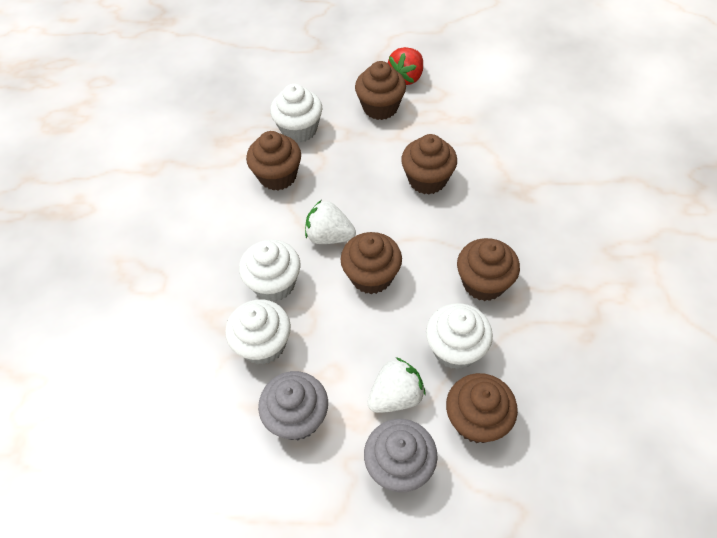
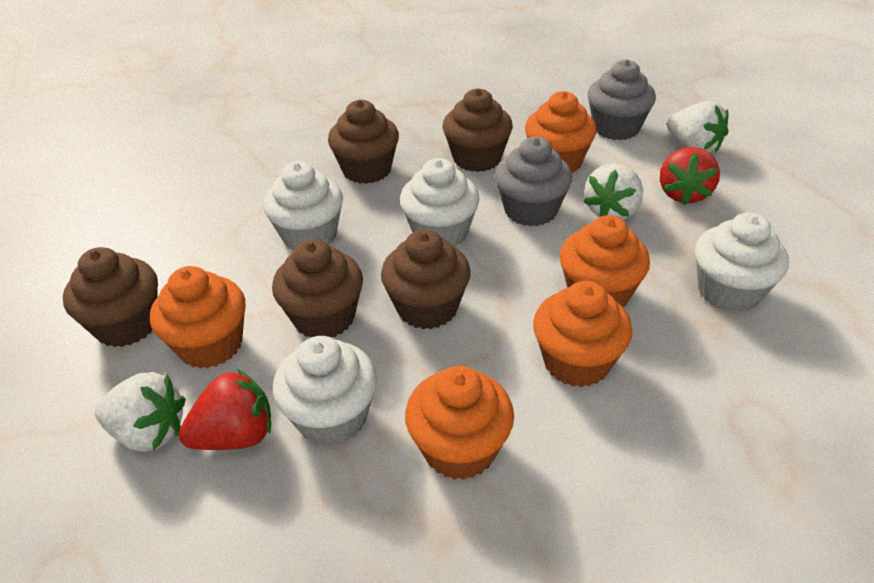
brown cupcake: [246,131,301,190] [341,232,402,294] [355,61,406,120] [401,134,457,194] [446,373,518,443] [457,238,520,301] = 6 -> [63,247,158,347] [272,239,363,337] [328,100,399,184] [381,229,471,329] [443,88,513,172] = 5
orange cupcake: none = 0 -> [150,266,245,369] [405,366,514,480] [525,91,597,172] [533,281,632,387] [560,215,650,307] = 5
red strawberry: [388,47,423,85] = 1 -> [179,369,271,450] [660,147,720,205] = 2
white strawberry: [305,200,356,244] [367,357,425,413] = 2 -> [95,372,186,452] [584,163,643,220] [667,101,729,153] = 3

